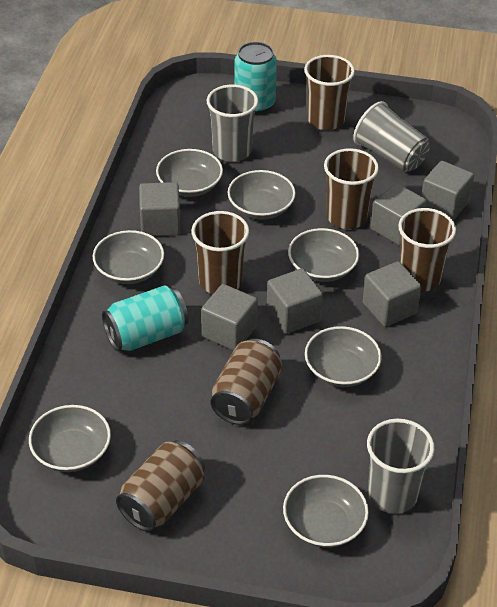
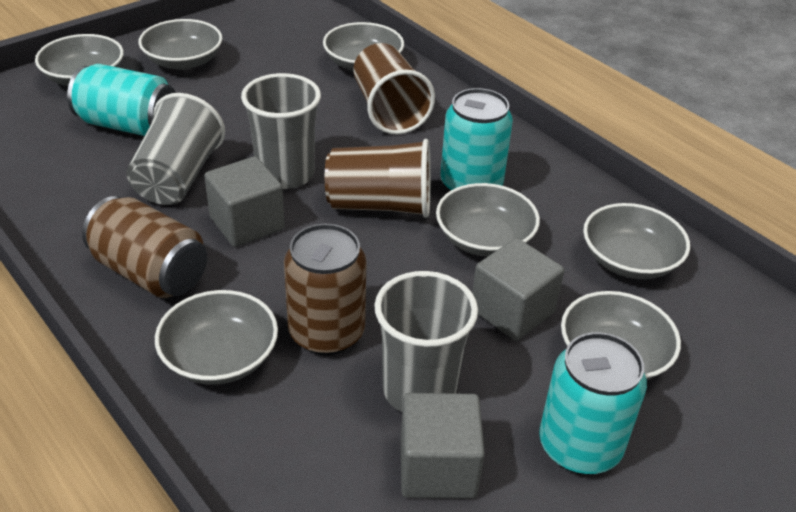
brown cup: [191,211,249,294] [304,55,355,130] [324,148,379,229] [398,208,456,292] = 4 -> [325,139,431,218] [353,43,435,135] = 2
grey cube: [139,182,181,236] [201,284,258,351] [267,268,323,334] [363,261,422,327] [371,183,427,246] [421,161,474,220] = 6 -> [204,156,285,247] [401,393,485,499] [472,238,564,341] = 3
turquoise can: [102,285,188,351] [234,42,277,114] = 2 -> [67,64,175,136] [440,88,513,191] [539,332,647,475] = 3

